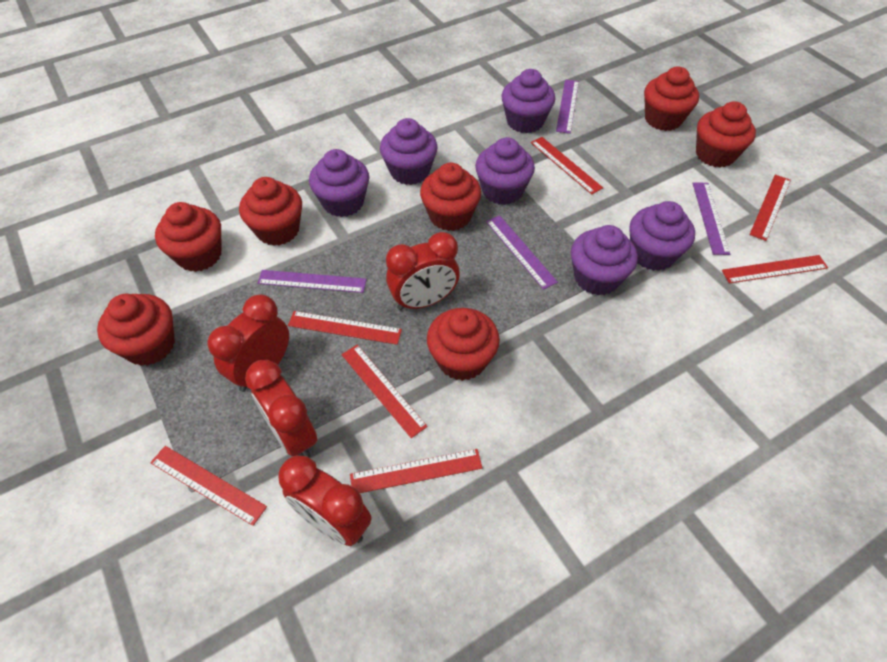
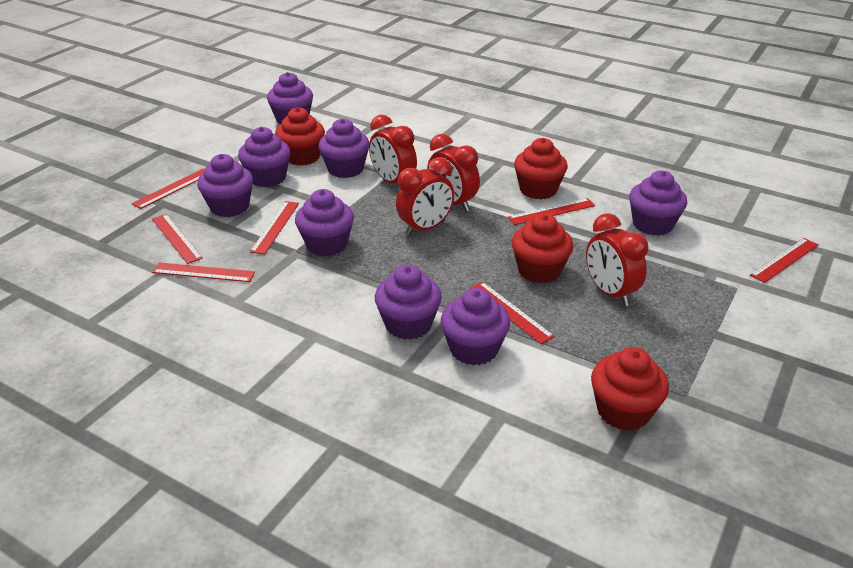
purple cupcake: [309,149,369,217] [380,118,438,185] [475,137,535,205] [501,69,555,133] [571,225,638,296] [629,201,695,271] = 6 -> [197,154,253,217] [238,127,291,187] [267,72,313,124] [295,189,354,256] [319,118,369,178] [375,265,442,340] [441,288,510,366] [629,171,687,236] = 8
purple ruler: [257,270,367,293] [486,215,558,290] [556,79,579,134] [693,182,730,255] = 4 -> none = 0
red cupcake: [97,294,175,366] [155,202,221,272] [239,177,302,246] [420,163,481,231] [427,308,500,381] [644,66,699,131] [696,101,756,167] = 7 -> [275,107,325,166] [512,214,574,283] [514,138,568,199] [591,347,669,431] = 4

